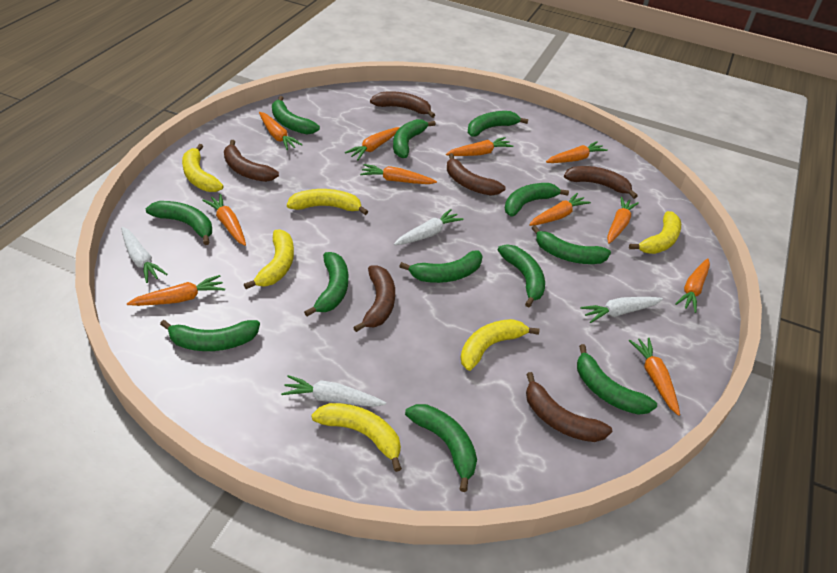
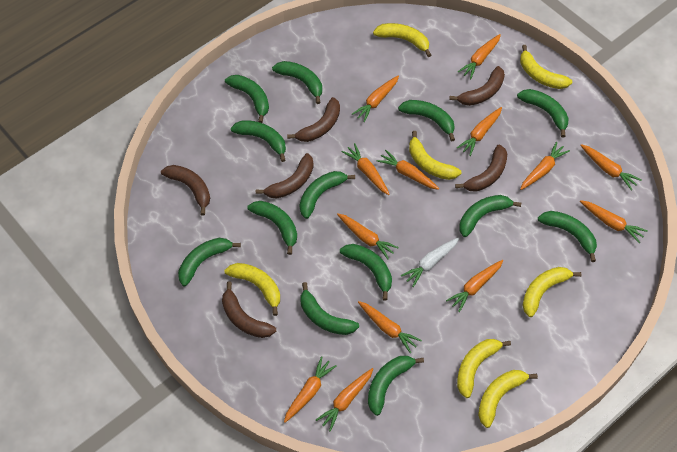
green banana: [146,201,212,245] [160,320,260,351] [272,96,320,134] [304,252,348,316] [393,119,436,158] [399,250,483,283] [405,404,477,492] [468,111,528,137] [498,244,545,308] [505,183,569,217] [532,225,611,264] [577,344,657,415] = 12 -> [178,238,241,287] [225,75,269,123] [231,120,286,162] [247,201,297,255] [272,61,322,104] [299,171,355,219] [300,282,359,335] [340,244,392,301] [368,356,424,416] [398,100,455,142] [459,195,521,237] [517,89,568,138] [538,211,597,262] = 13
orange carrot: [127,275,225,306] [202,194,246,246] [259,112,302,150] [345,127,400,160] [360,164,437,184] [446,137,513,156] [529,193,591,226] [546,141,608,163] [607,197,639,244] [629,338,680,416] [675,258,710,313] = 11 -> [284,356,337,423] [316,368,373,432] [337,213,399,259] [342,143,390,195] [352,76,399,122] [358,301,422,353] [377,150,439,190] [446,260,503,312] [457,107,502,156] [458,34,501,79] [520,142,570,190] [580,144,642,191] [580,200,648,243] = 13
white carrot: [121,227,168,283] [281,375,386,407] [394,209,464,245] [580,297,663,323] = 4 -> [401,237,459,287] = 1
yellow banana: [182,144,224,192] [244,230,294,289] [287,189,368,215] [311,403,402,472] [461,319,540,371] [629,211,681,254] = 6 -> [224,263,280,316] [373,23,431,57] [409,131,461,180] [457,339,511,398] [478,370,538,428] [520,45,572,89] [522,267,582,317] = 7

